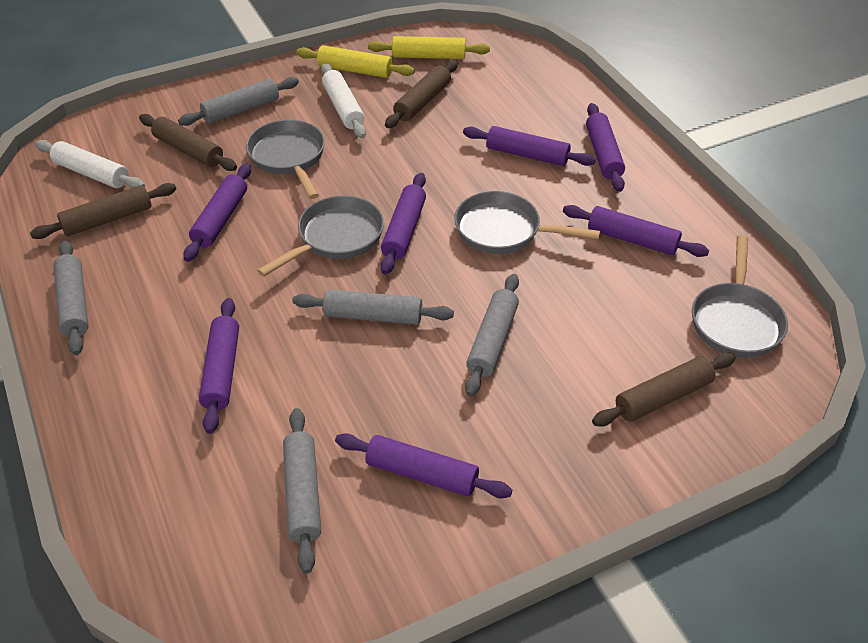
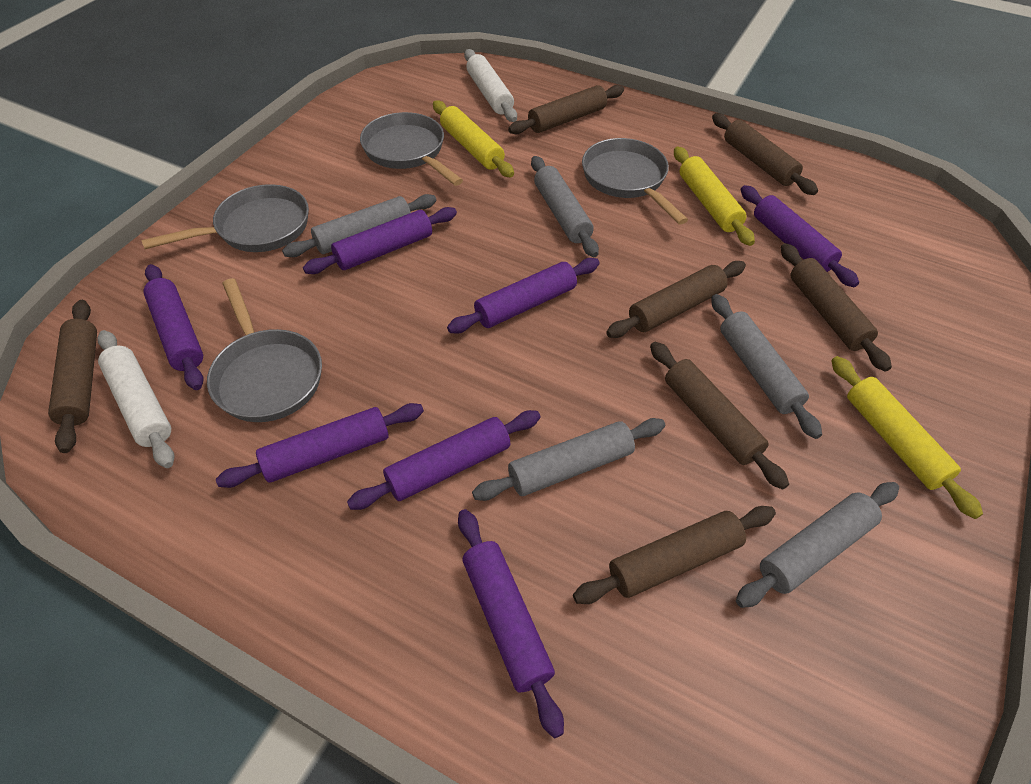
brown rolling pin: [30,183,176,239] [139,114,237,171] [385,60,458,128] [592,352,736,427] = 4 -> [48,300,97,453] [508,85,624,134] [573,506,776,604] [606,261,746,338] [650,342,789,490] [712,113,818,195] [781,243,892,372] = 7
yellow rolling pin: [296,45,415,78] [368,36,490,59] = 2 -> [433,100,514,177] [674,147,755,246] [831,356,983,519] = 3

